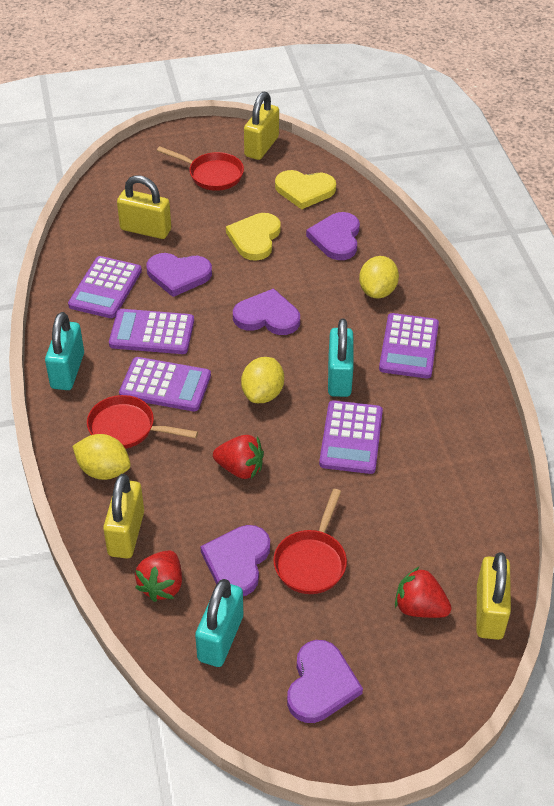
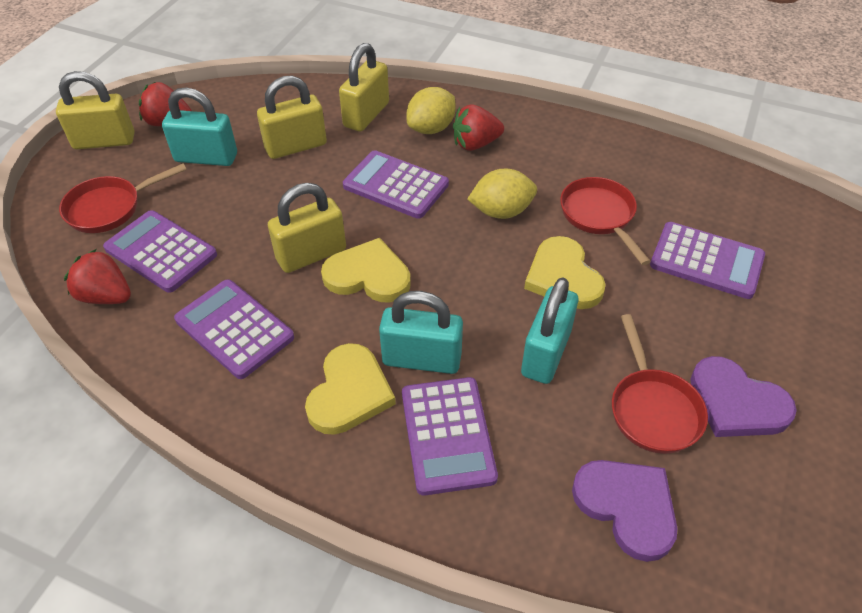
purple heart: [147,253,212,297] [201,525,270,596] [233,288,300,335] [287,640,363,723] [306,212,360,260] = 5 -> [572,460,677,562] [690,356,797,437] = 2
yellow heart: [226,213,281,261] [275,170,336,209] = 2 -> [305,343,396,435] [321,238,411,302] [524,236,606,309] = 3
yellow lemon: [72,434,131,480] [241,357,284,403] [359,256,399,298] = 3 -> [406,87,456,134] [467,168,537,219] = 2

